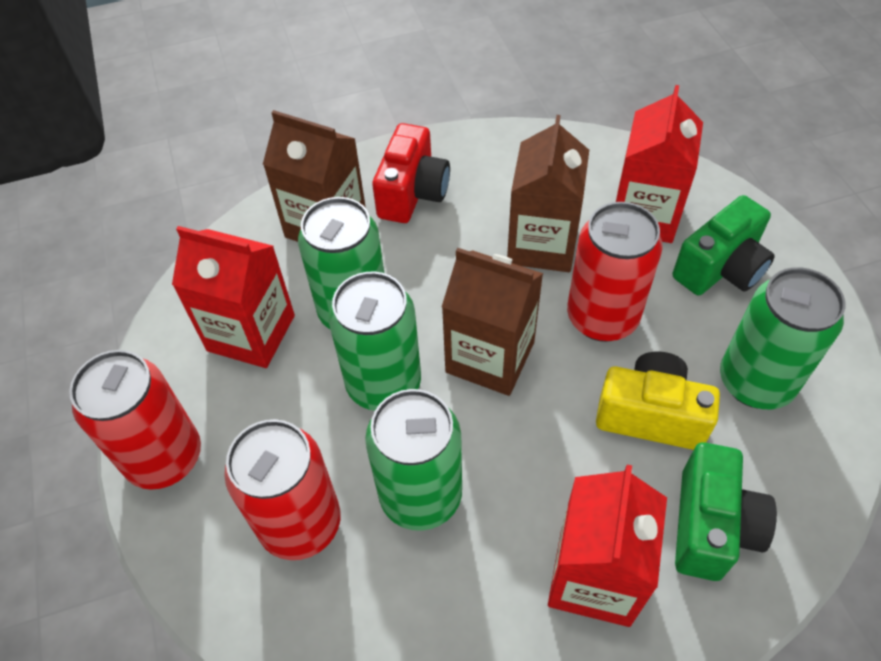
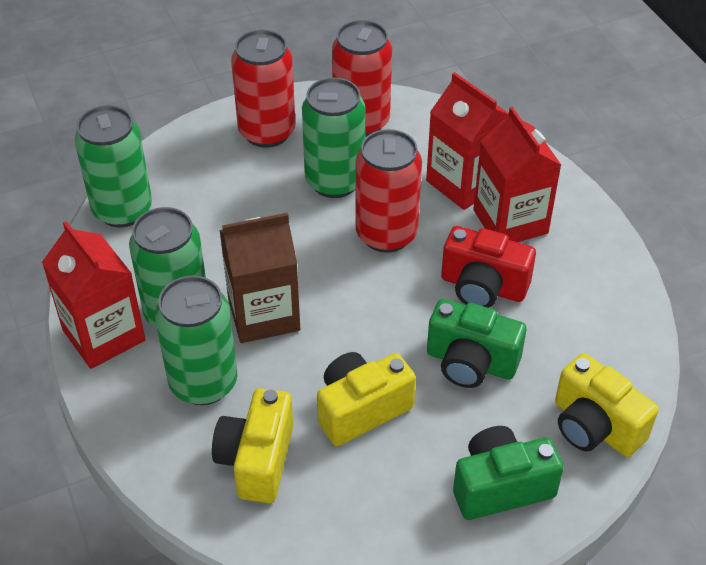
brown carton: [263,110,366,242] [442,248,543,396] [507,115,589,272] = 3 -> [220,213,300,343] = 1
yellow camera: [596,351,720,450] = 1 -> [212,388,294,503] [317,352,416,446] [555,353,659,457] = 3

